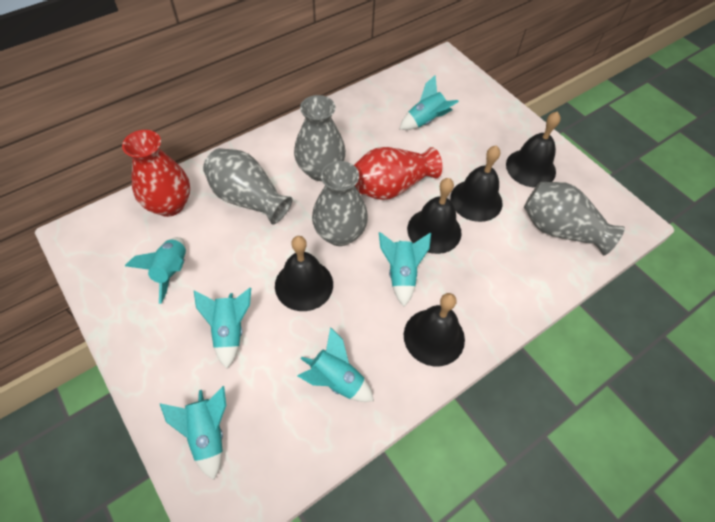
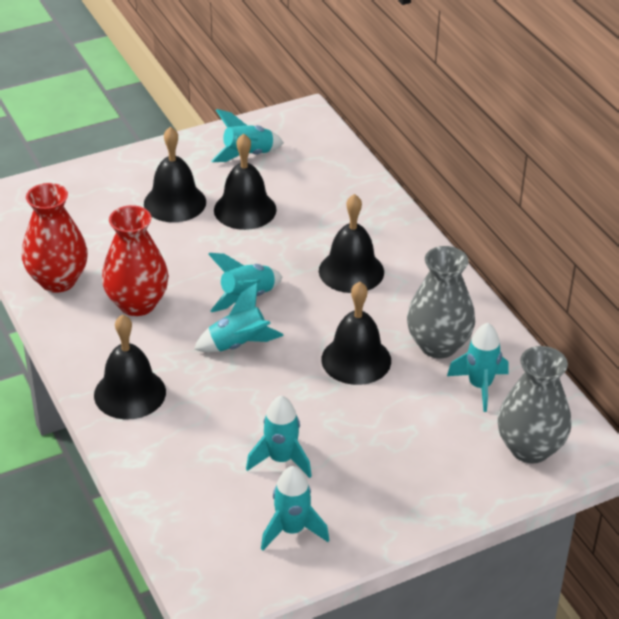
grey vase: [203,148,292,225] [294,95,346,181] [312,161,368,246] [524,182,625,255] = 4 -> [407,246,475,358] [498,346,571,464] = 2

